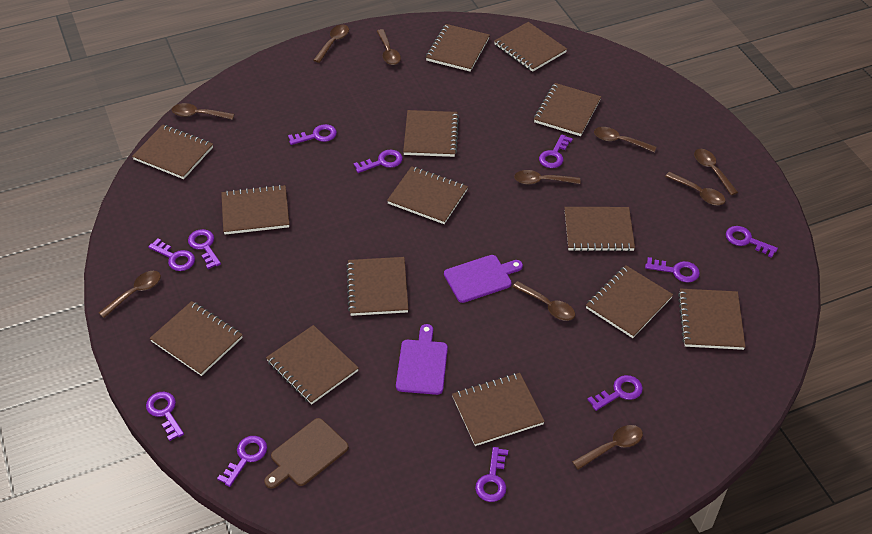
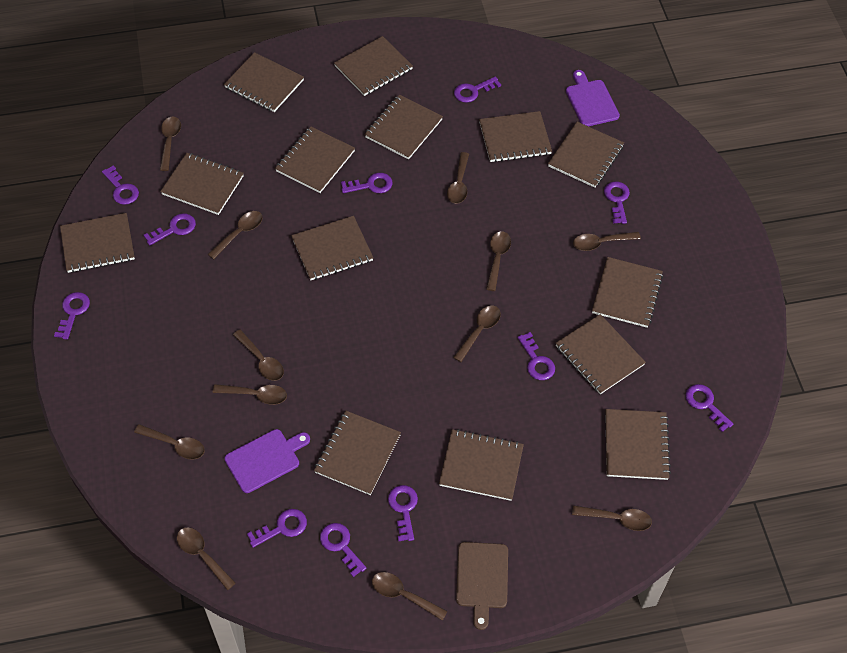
brown spoon: [99,271,161,318] [172,103,234,120] [314,24,349,63] [377,29,401,65] [513,281,575,321] [514,170,580,184] [572,425,643,470] [594,127,656,152] [665,172,725,205] [694,149,738,195] = 10 -> [134,424,205,460] [160,117,181,171] [177,527,236,590] [208,211,263,259] [213,384,287,405] [233,330,284,381] [372,572,448,621] [447,152,469,204] [453,305,501,362] [486,231,511,291] [572,505,652,531] [573,232,641,251] = 12

